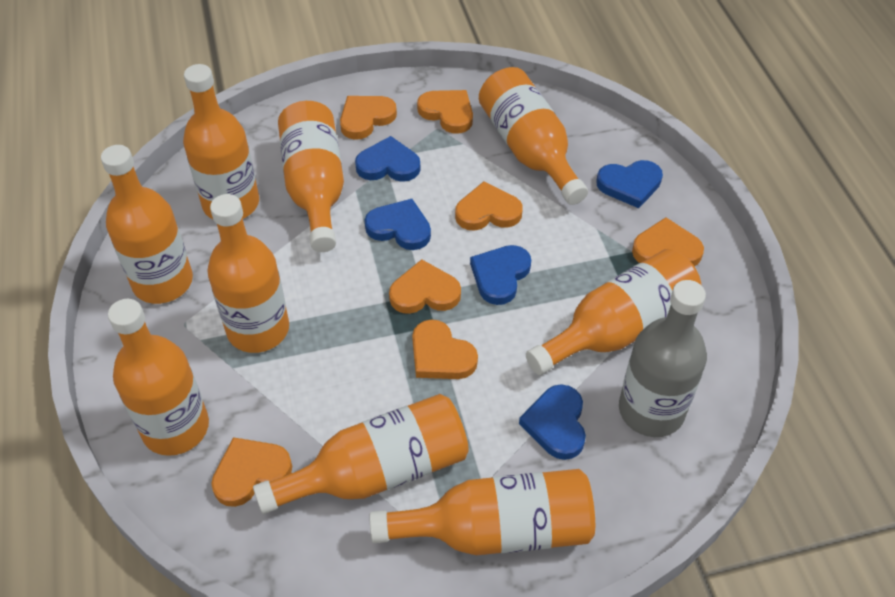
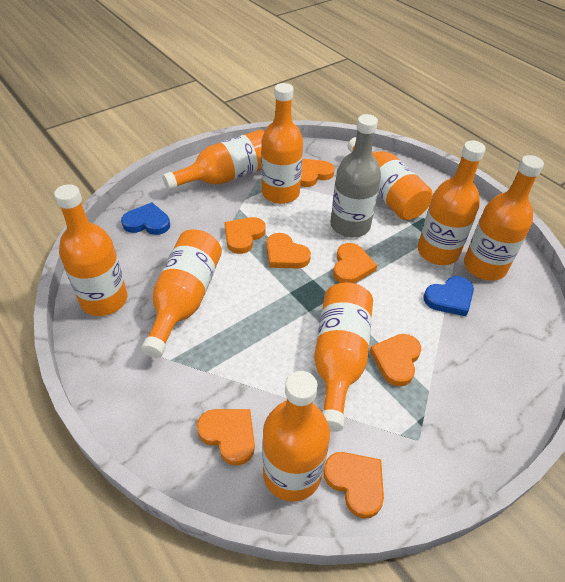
blue heart: [355,136,421,182] [365,199,431,250] [470,245,531,305] [519,384,586,460] [596,160,663,208] = 5 -> [121,202,170,235] [423,276,474,316] = 2

